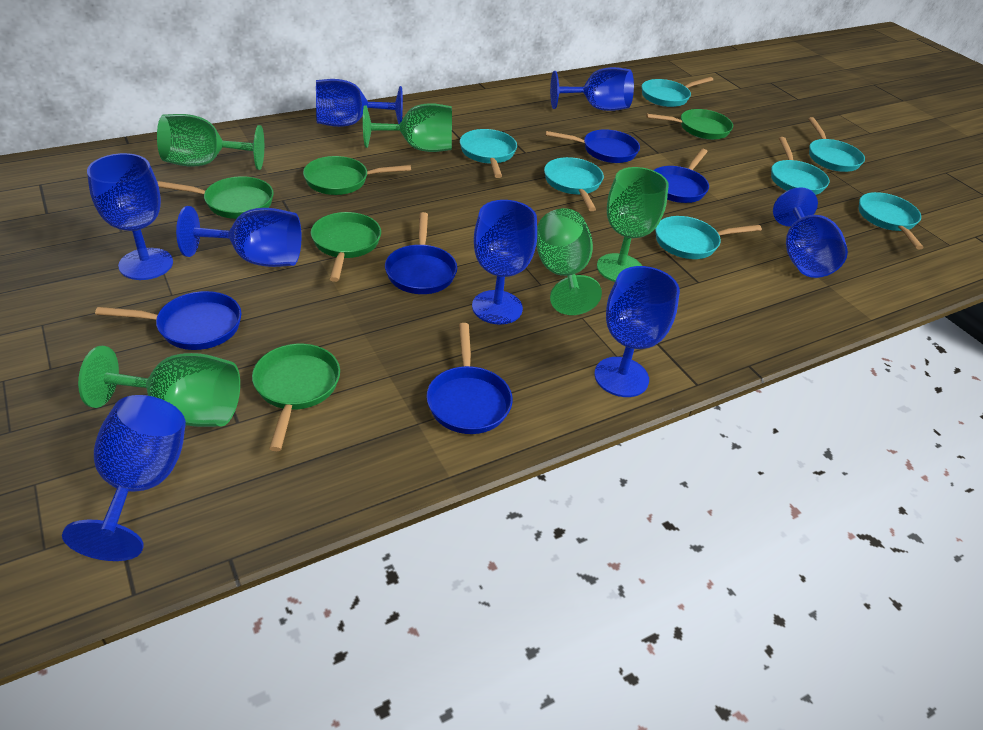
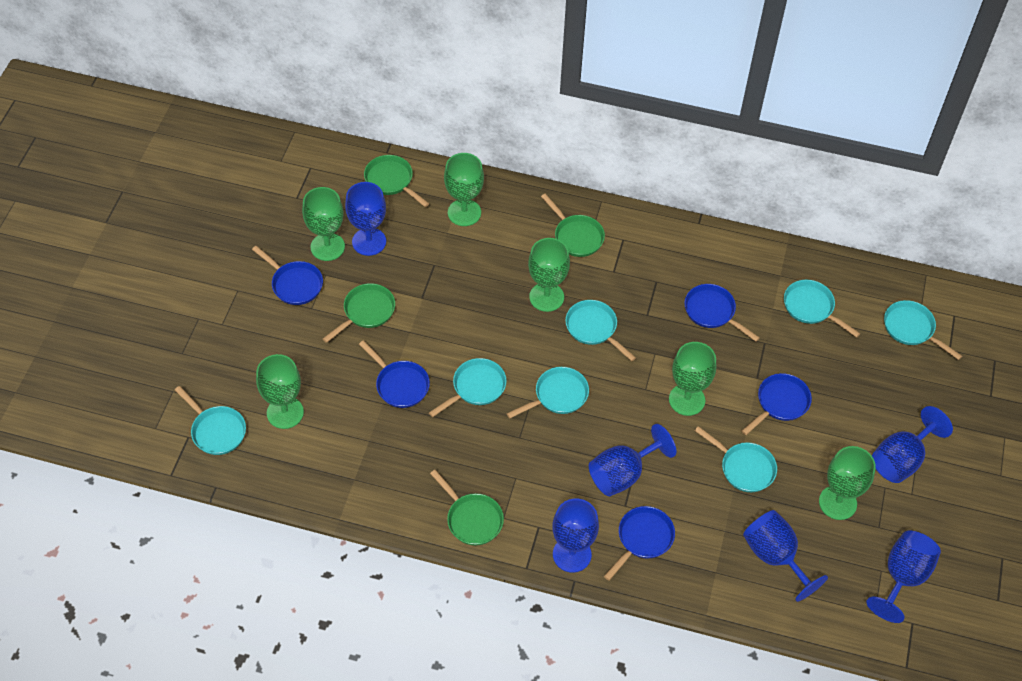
blue goblet: [62,395,186,561] [87,153,173,280] [176,206,301,267] [316,79,403,127] [472,200,537,325] [550,67,634,111] [594,266,680,397] [773,187,848,278] = 8 -> [345,182,386,256] [552,499,599,573] [589,424,676,496] [743,510,828,602] [866,531,941,623] [872,406,953,483] = 6
green goblet: [78,346,240,427] [157,114,264,170] [363,103,452,152] [537,208,602,315] [597,167,669,282] = 5 -> [256,354,304,429] [302,187,345,261] [444,153,484,226] [528,238,570,312] [669,342,716,416] [819,446,876,520] = 6
green pan: [157,176,274,219] [252,344,340,451] [303,156,411,195] [311,212,381,282] [646,109,733,140] = 5 -> [323,283,395,343] [364,155,429,207] [430,470,504,546] [541,194,605,257] = 4

